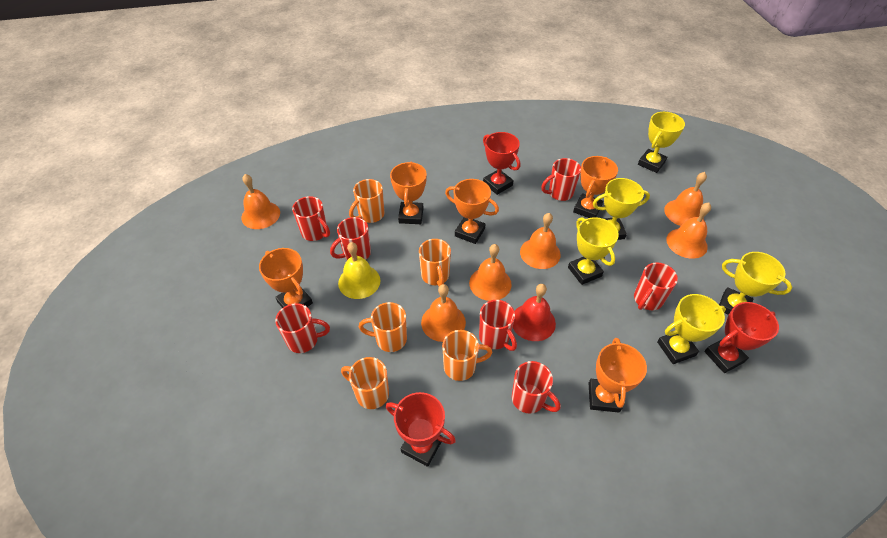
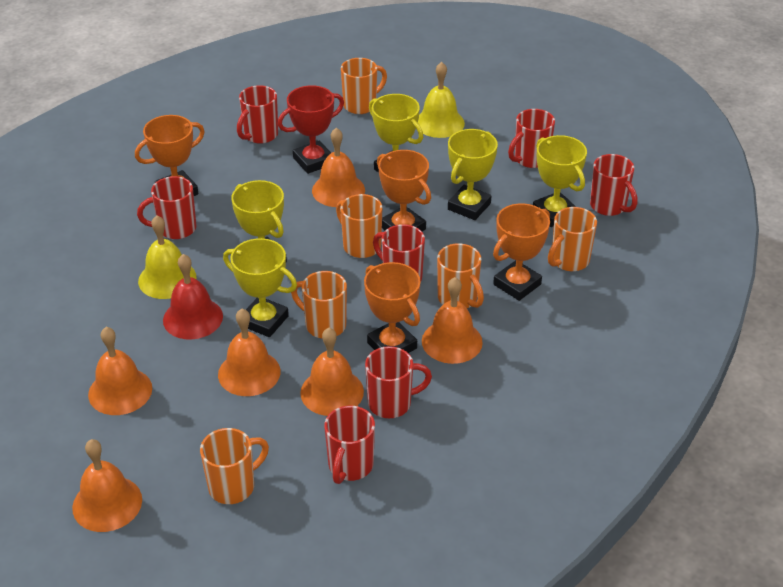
orange mug: [341,357,389,409] [349,179,384,223] [359,302,407,352] [419,239,451,286] [442,330,493,381] = 5 -> [200,428,269,504] [291,271,347,339] [336,194,383,258] [341,58,387,114] [437,243,484,308] [548,207,597,271] = 6
orange trophy: [259,248,313,308] [390,161,427,224] [445,179,499,244] [573,156,618,218] [588,338,647,412] = 5 -> [135,115,205,196] [364,262,420,353] [377,150,431,231] [493,204,550,301] = 4
red trophy: [386,392,456,467] [483,132,520,195] [704,302,779,373] = 3 -> [278,85,344,174] = 1
yellow bell: [338,242,381,299] = 1 -> [138,215,196,299] [418,62,465,138] = 2

